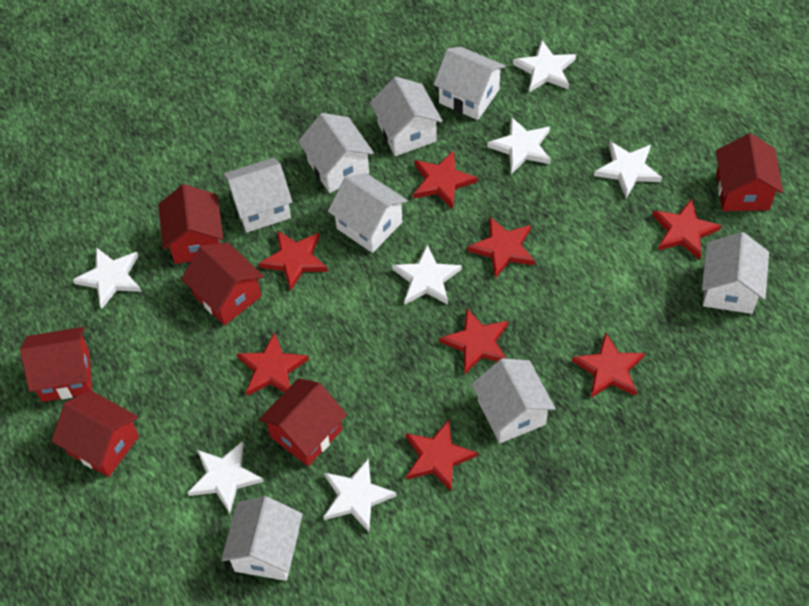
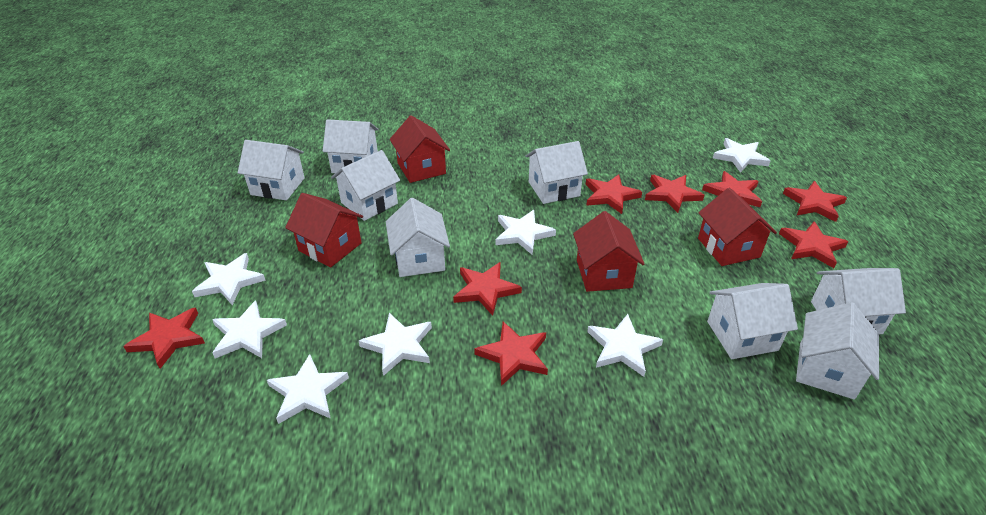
red house: [20,327,92,402] [52,391,139,477] [158,184,223,264] [181,243,264,325] [259,378,347,466] [716,134,783,211] = 6 -> [285,193,363,268] [390,115,450,183] [573,211,645,292] [698,188,777,266] = 4

